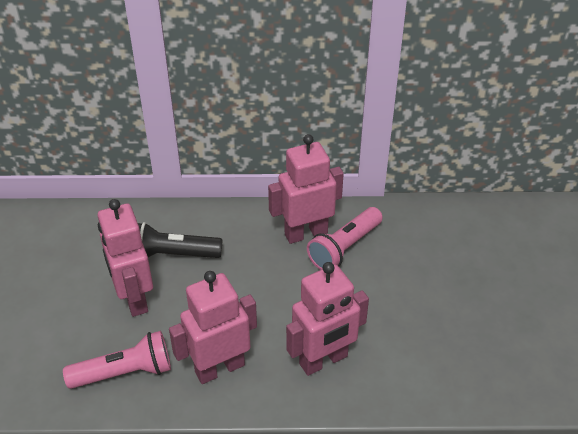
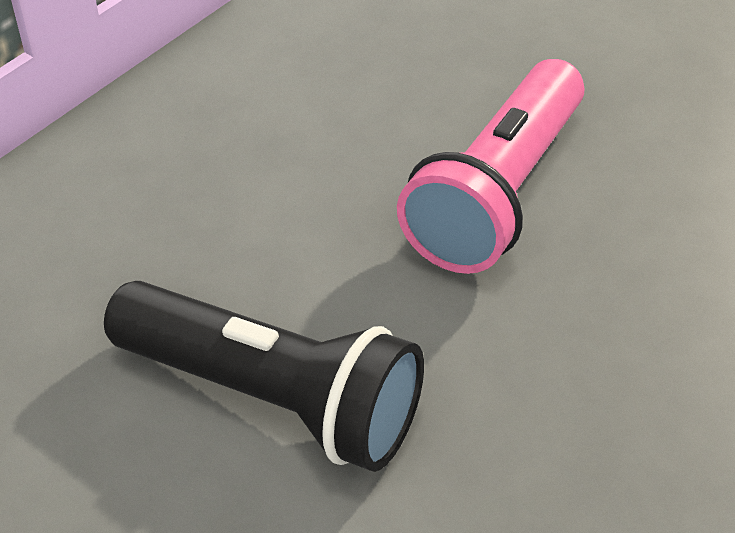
pink flashlight: [63,331,171,389] [307,207,383,270] = 2 -> [397,59,584,274] = 1
pink robot: [98,199,153,317] [169,271,257,384] [268,134,344,244] [286,262,369,376] = 4 -> none = 0

